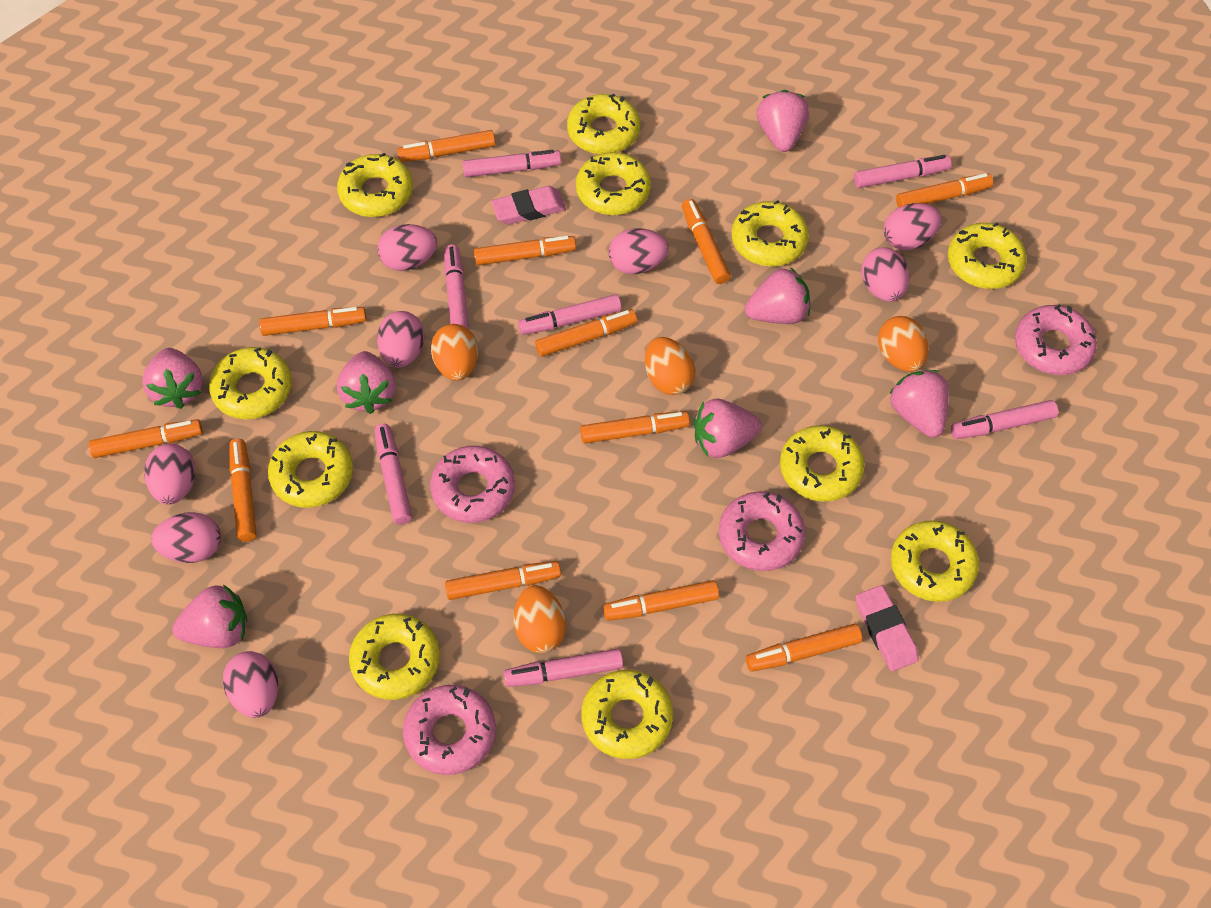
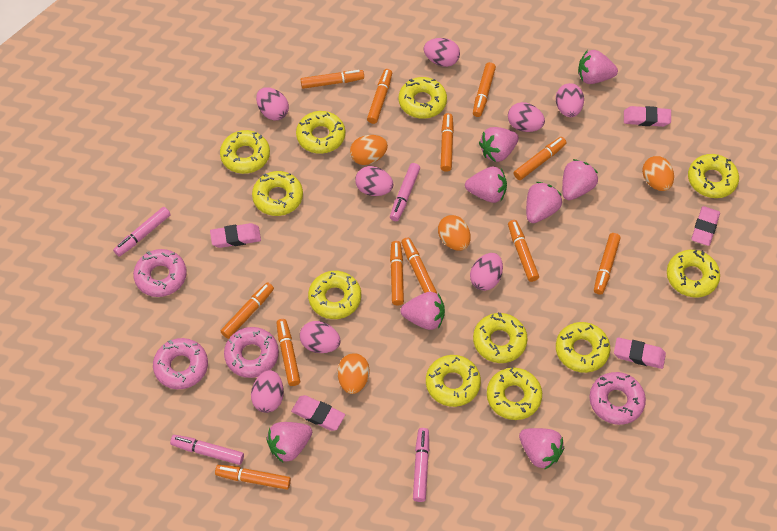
pink eraser: [491,186,566,225] [856,585,919,671] = 2 -> [210,223,261,248] [291,395,345,431] [614,337,666,369] [624,106,671,127] [692,206,720,246] = 5
pink marker: [374,424,412,525] [444,245,469,329] [462,150,561,177] [504,649,623,687] [518,294,622,335] [854,155,952,188] [951,400,1058,439] = 7 -> [113,207,171,257] [170,435,244,465] [390,163,420,221] [413,428,429,502] = 4
pink strawberry: [142,348,203,409] [172,584,247,648] [337,351,396,414] [694,399,762,458] [745,267,810,324] [757,90,809,152] [889,370,949,438] = 7 -> [266,422,312,462] [400,292,445,330] [465,166,507,203] [479,127,519,162] [519,428,564,470] [526,182,562,223] [562,159,598,200] [578,50,618,84] = 8

